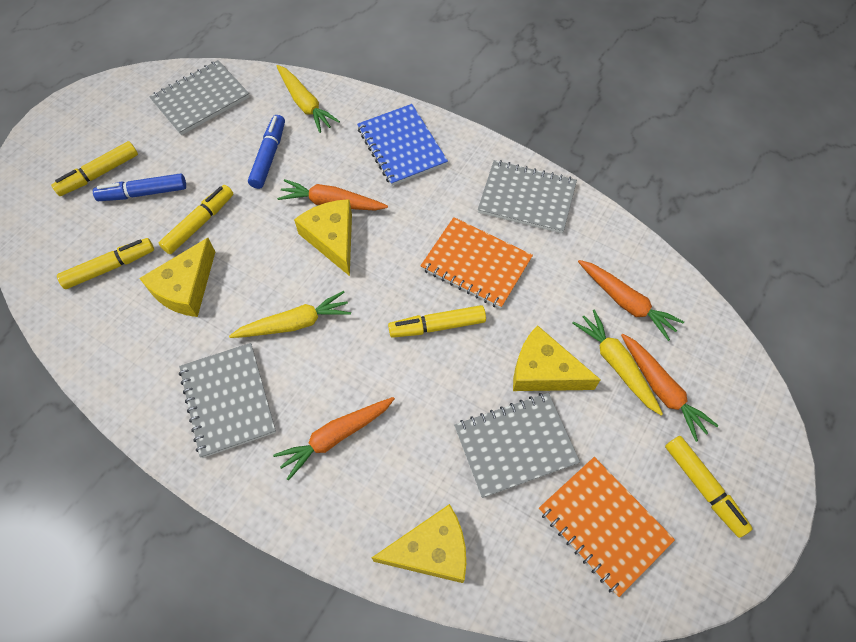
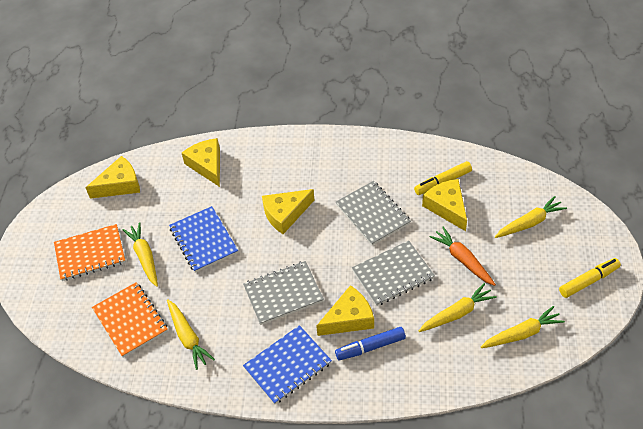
blue marker: [93,173,186,201] [248,115,285,189] = 2 -> [335,327,406,360] = 1
blue notebook: [357,104,448,186] = 1 -> [169,206,238,273] [243,325,332,404] = 2
grey notebook: [149,60,249,135] [179,343,276,458] [454,393,580,498] [478,160,577,233] = 4 -> [243,261,324,325] [336,181,411,245] [352,241,435,306] = 3
orange carrot: [273,397,395,481] [277,179,388,211] [578,260,684,341] [621,334,719,442] = 4 -> [430,227,496,286] = 1
yellow carrot: [229,291,351,338] [277,65,340,133] [572,309,663,415] = 3 -> [122,222,158,287] [167,299,215,370] [419,283,497,332] [481,306,565,348] [495,196,567,238] = 5
yellow cheese: [139,238,215,317] [294,199,352,276] [372,504,466,583] [513,325,601,391] = 4 -> [85,156,140,199] [182,138,220,187] [262,189,314,234] [316,285,374,336] [422,179,467,231] = 5
yellow marker: [51,141,138,196] [57,238,154,289] [158,185,233,254] [388,305,486,338] [665,436,753,538] = 5 -> [414,161,472,195] [559,258,621,298] = 2

